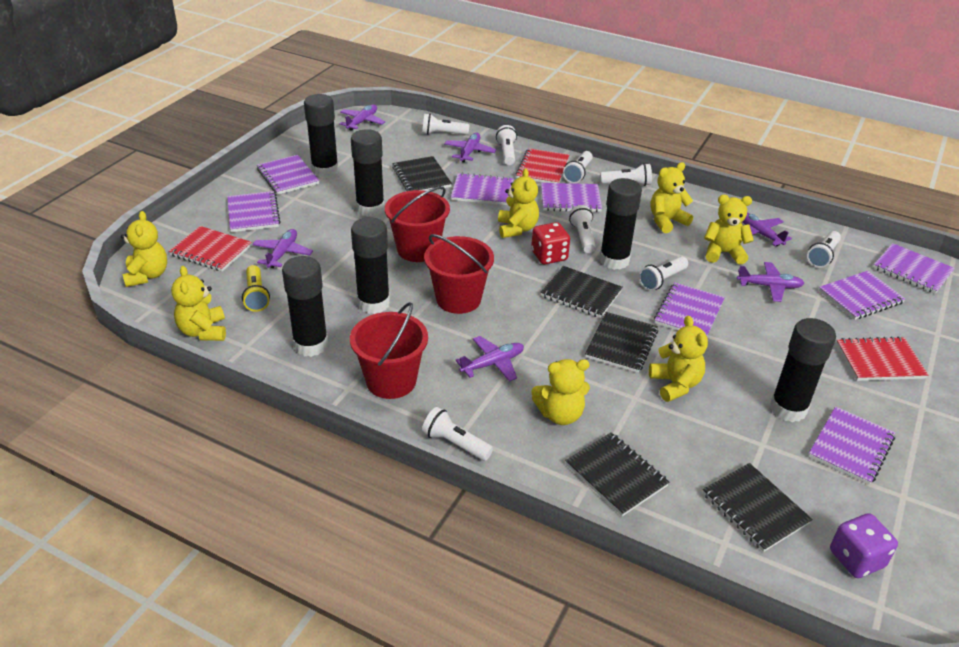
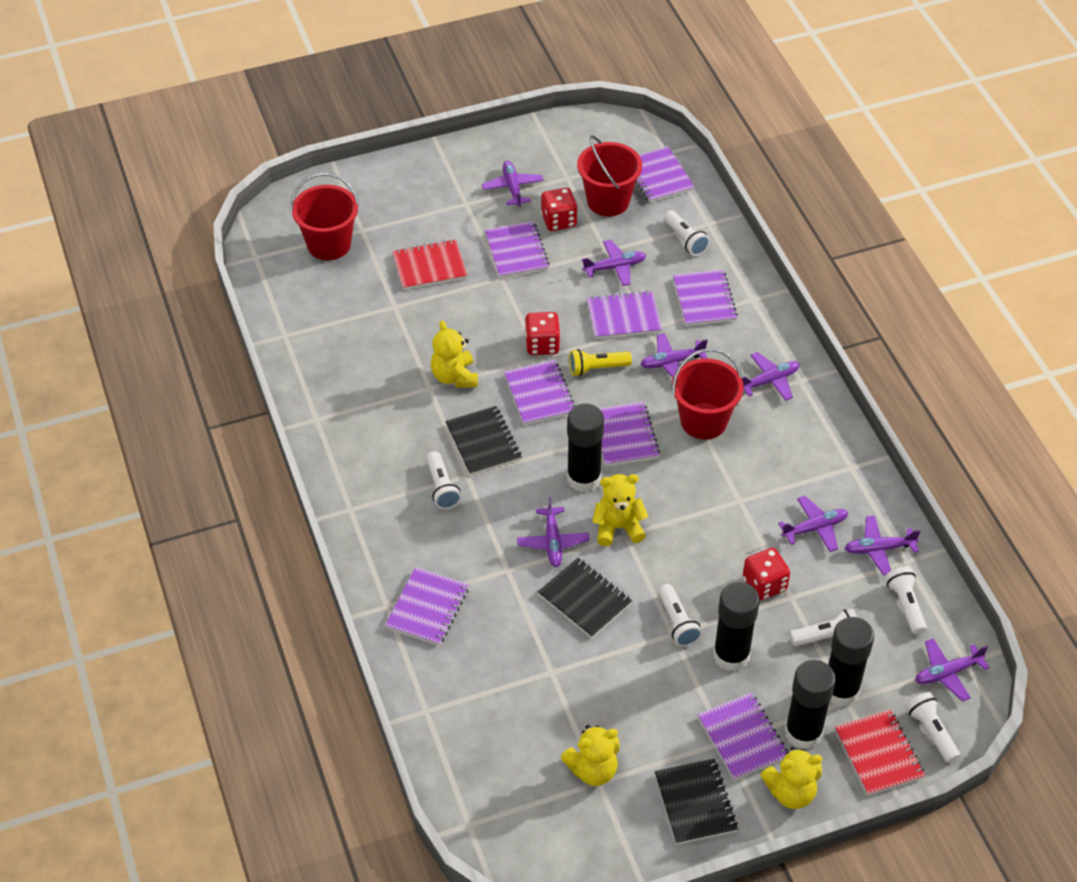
black glue stick: [282,256,328,357] [304,94,339,178] [351,129,385,217] [351,218,390,314] [599,178,642,270] [770,318,836,422] = 6 -> [567,404,604,492] [713,582,760,671] [785,660,836,749] [828,617,874,706] = 4
black notebook: [392,156,452,191] [540,266,623,318] [565,432,669,516] [585,312,658,373] [703,463,813,552] = 5 -> [445,406,521,475] [538,558,632,638] [654,759,738,844] = 3
purple dice: [830,513,898,578] = 1 -> none = 0
purple plane: [252,229,313,268] [339,104,385,131] [444,133,496,162] [456,336,524,382] [737,262,804,302] [743,213,792,246] = 6 -> [482,161,543,206] [517,497,589,567] [581,240,646,286] [640,333,708,378] [742,352,800,401] [778,496,848,552] [845,516,921,575] [915,638,989,702] = 8
red dice: [531,222,570,264] = 1 -> [525,312,560,355] [541,188,578,231] [743,548,790,600] = 3
red notebook: [169,226,252,272] [516,148,569,183] [836,336,929,381] = 3 -> [393,239,468,290] [835,709,925,796] = 2
white flashlight: [422,114,470,135] [422,407,493,461] [496,125,517,165] [563,151,593,183] [569,205,596,253] [600,163,652,186] [639,256,688,291] [807,231,841,268] = 8 -> [427,451,461,509] [658,584,702,647] [664,210,710,256] [790,609,857,646] [885,566,927,634] [906,692,960,763] = 6
yellow teddy bear: [121,211,167,287] [171,266,226,341] [498,168,539,238] [532,359,590,425] [649,316,708,402] [650,162,693,233] [704,195,754,265] = 7 -> [431,320,478,388] [561,725,620,786] [592,474,648,546] [760,747,822,809] = 4

